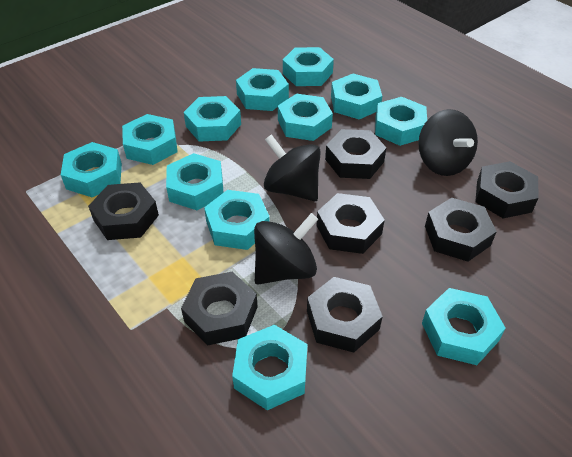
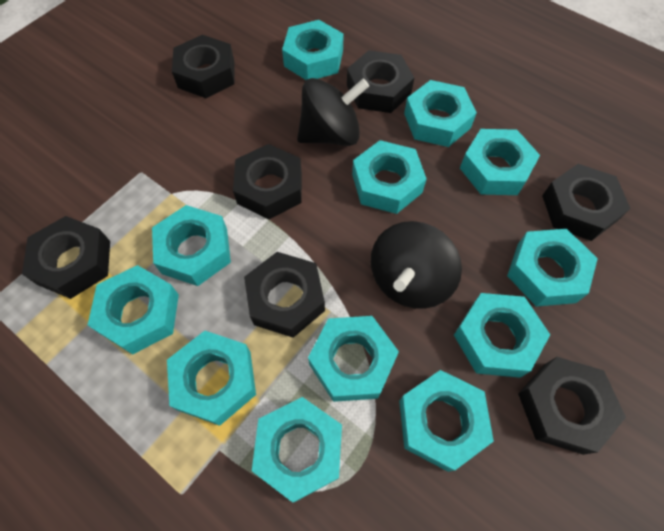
black spinning top: [254,213,318,284] [264,134,321,201] [418,109,478,176] = 3 -> [297,78,369,146] [371,221,462,309] = 2

